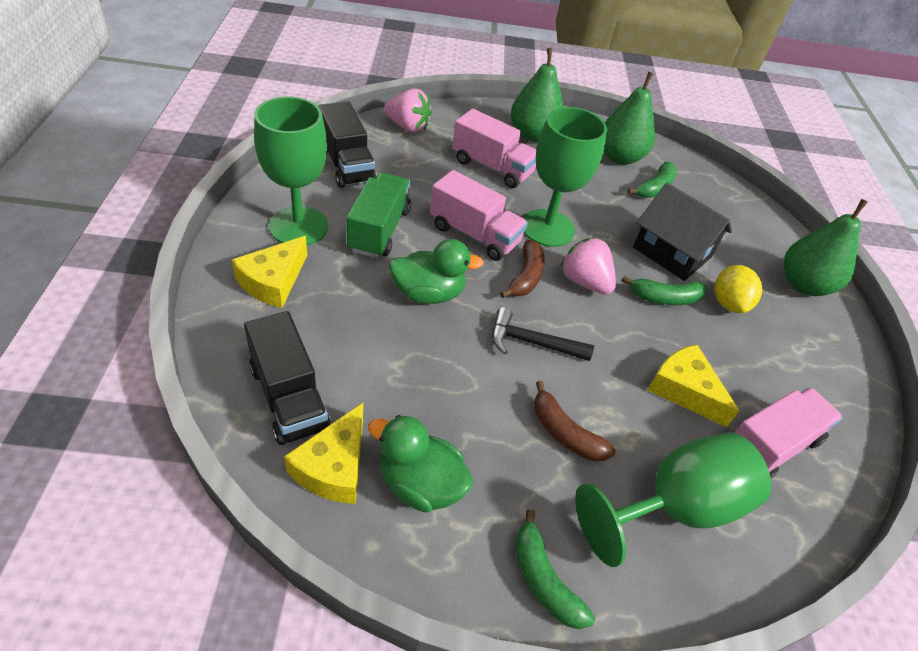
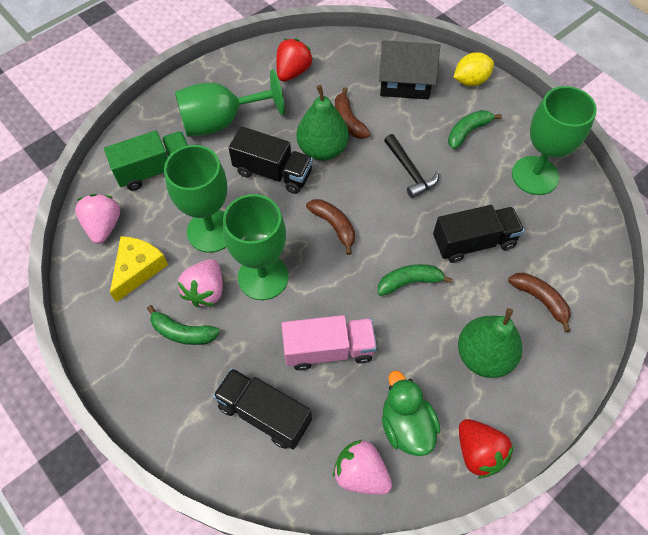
black truck: [244,311,331,445] [318,101,376,188] = 2 -> [213,368,312,449] [229,126,313,194] [433,205,524,263] = 3
brown banana: [500,240,545,298] [534,381,616,461] = 2 -> [306,199,355,255] [335,87,370,139] [508,272,571,332] = 3
green duck: [368,415,473,513] [389,239,484,304] = 2 -> [382,371,440,456] = 1
green goblet: [254,96,328,246] [523,107,607,247] [575,432,771,567] = 3 -> [164,145,227,253] [175,69,285,137] [223,194,288,300] [512,86,597,195] = 4
green pear: [511,48,564,142] [604,72,655,165] [784,199,868,296] = 3 -> [296,85,349,161] [458,308,522,378] = 2
pink strawberry: [384,88,432,132] [560,238,616,295] = 2 -> [75,194,120,244] [178,259,223,307] [333,440,392,495] = 3
pink truck: [430,170,528,261] [452,109,536,188] [734,387,843,478] = 3 -> [281,315,377,370] = 1
red strawberry: none = 0 -> [276,39,313,82] [459,419,514,478] = 2
yellow cheese: [232,236,307,308] [284,403,363,504] [647,345,739,427] = 3 -> [110,236,168,302] = 1

